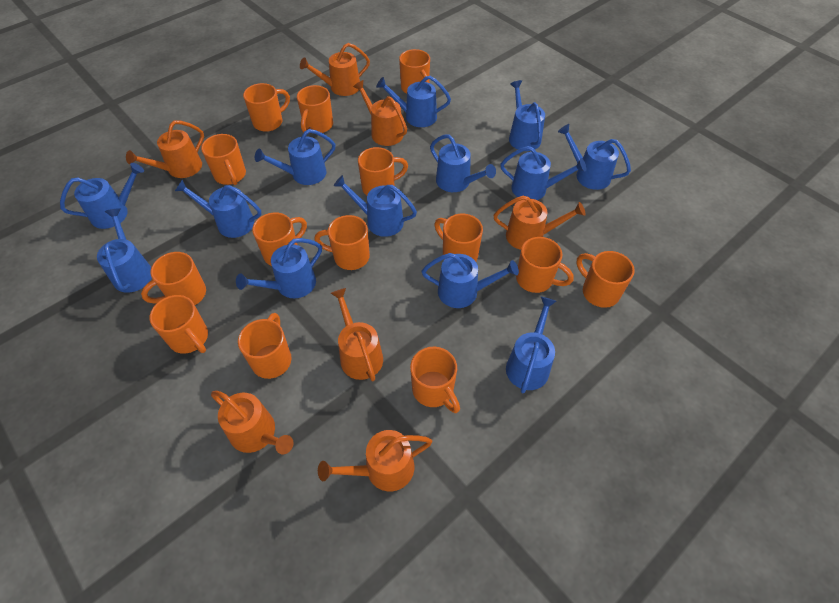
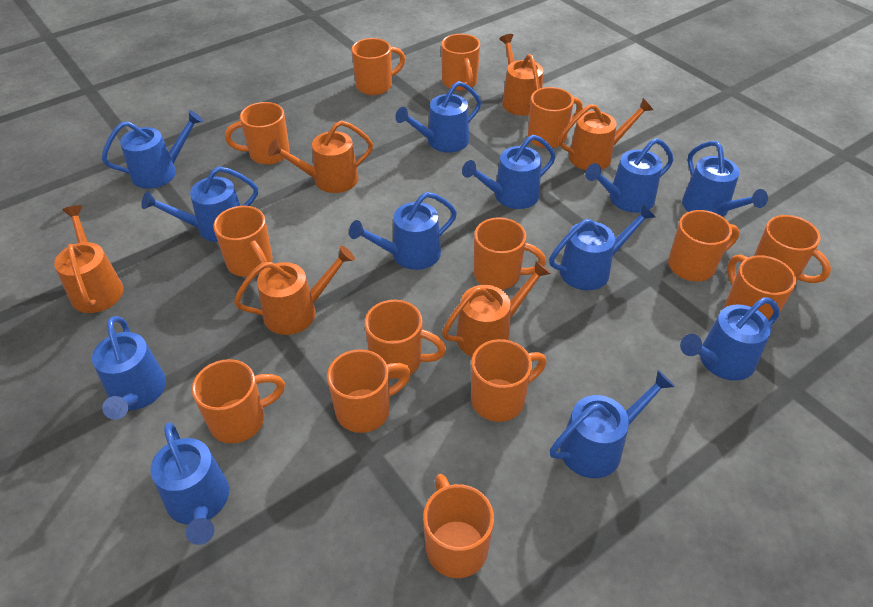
blue watering can: [60,163,144,229] [97,208,152,293] [175,179,262,238] [236,238,322,298] [255,129,335,185] [334,175,417,237] [376,76,451,127] [422,253,519,308] [430,134,496,192] [500,146,586,200] [506,297,556,393] [509,80,545,151] [558,124,631,190] = 13 -> [92,316,166,420] [102,110,203,189] [142,166,258,242] [150,422,229,545] [349,192,457,270] [395,81,481,153] [462,135,556,209] [549,204,655,290] [550,370,675,478] [585,138,674,213] [680,297,779,381] [682,141,768,217] = 12
orange watering can: [126,120,204,178] [211,391,294,454] [300,43,370,96] [318,430,432,491] [331,288,383,381] [353,80,407,146] [494,196,586,250] = 7 -> [54,205,124,313] [234,246,355,335] [268,120,373,193] [442,261,551,357] [499,34,543,116] [559,98,653,170] = 6

